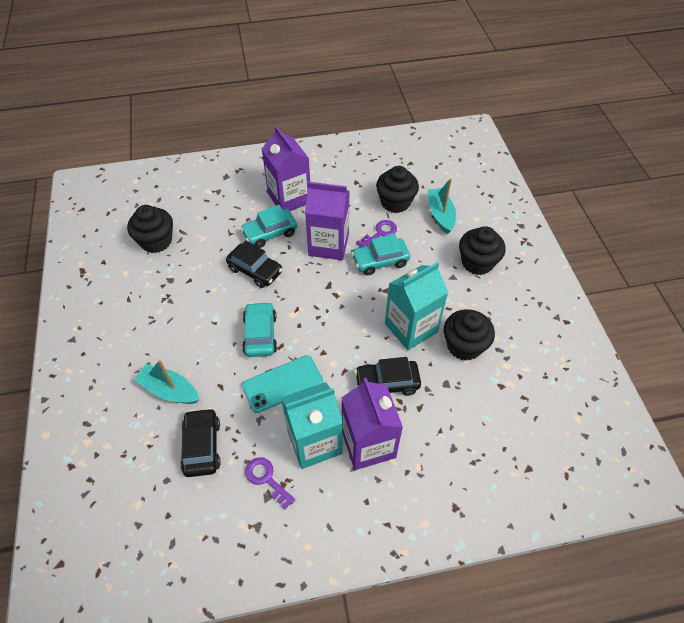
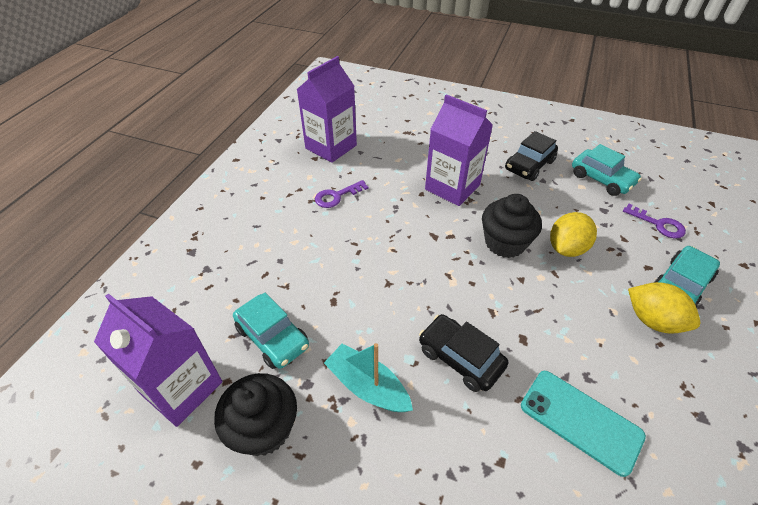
black car: [180,408,221,477] [226,241,283,288] [355,357,421,396] = 3 -> [419,314,508,392] [505,131,558,181] = 2
black cupcake: [127,205,173,253] [376,166,419,213] [444,309,495,361] [459,226,506,275] = 4 -> [214,373,297,456] [482,194,542,258] = 2
turquoise boat: [134,360,199,404] [428,178,456,234] = 2 -> [324,343,413,412] = 1
turquoise carton: [281,382,343,469] [385,262,449,350] = 2 -> none = 0
yellow lemon: none = 0 -> [550,212,597,257] [628,282,701,334] = 2

